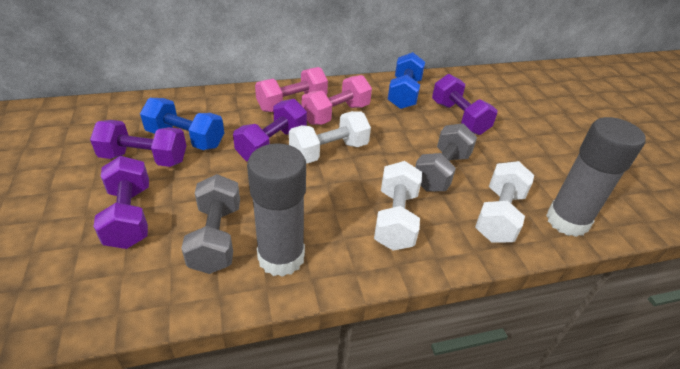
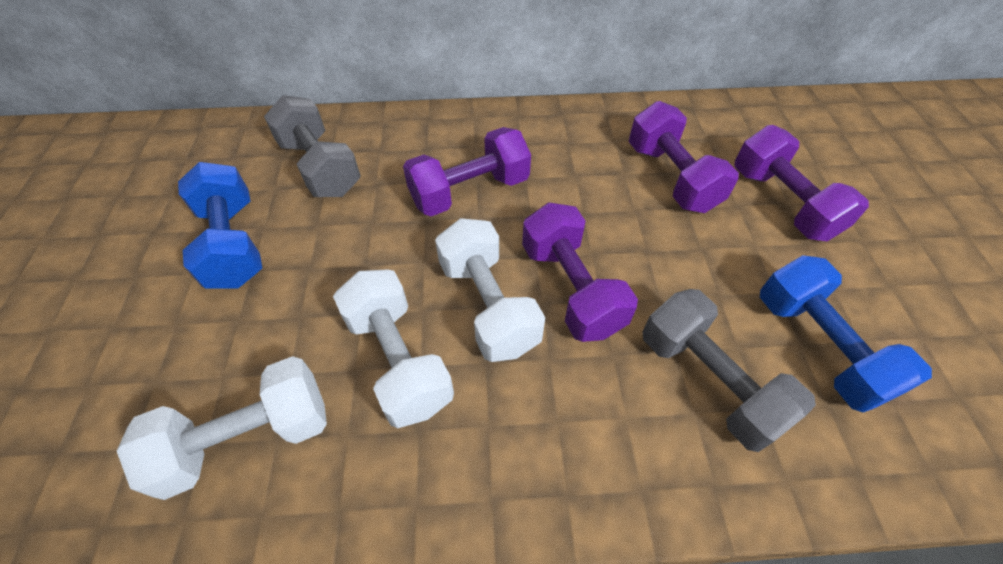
grey glue stick: [247,143,306,277] [546,117,646,237] = 2 -> none = 0
pink dumbbell: [255,67,328,112] [302,75,372,125] = 2 -> none = 0

